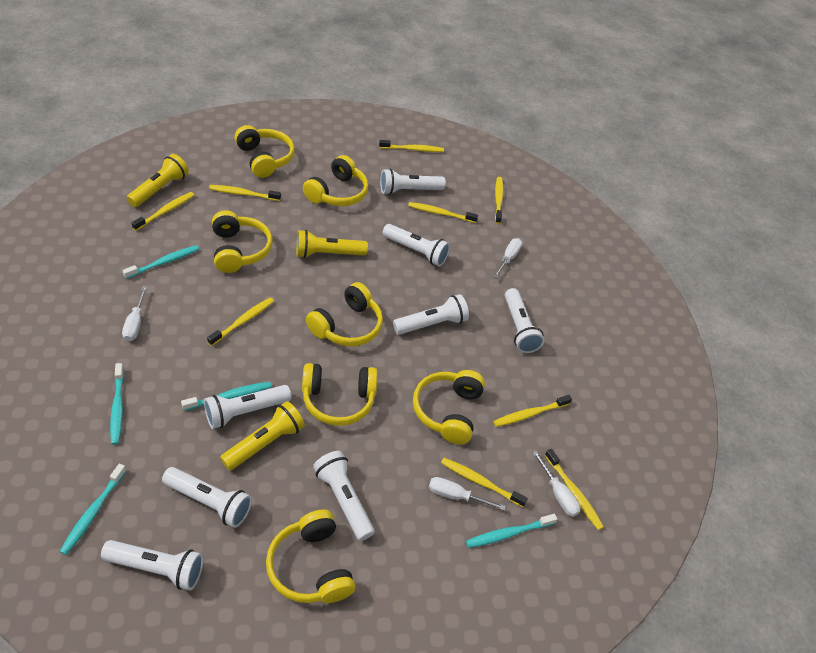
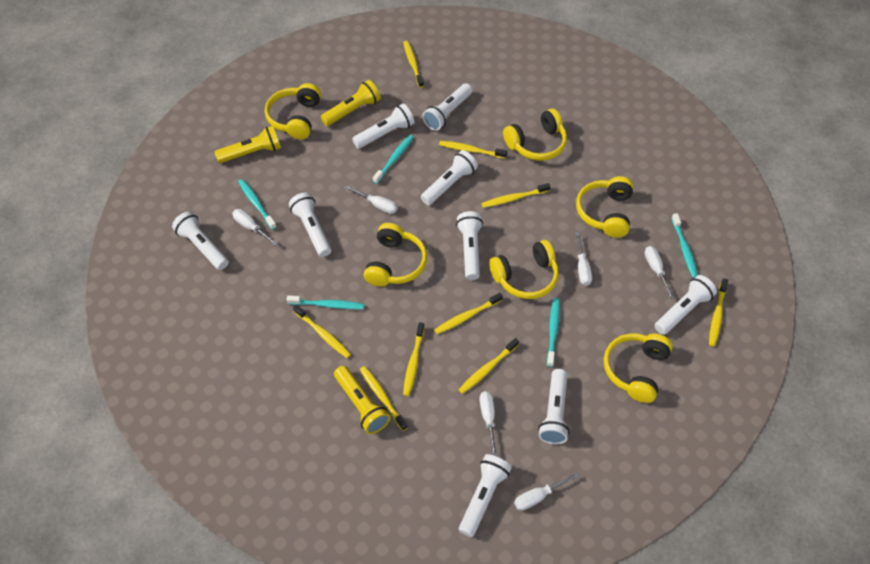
white flashlight: [101,540,204,591] [162,467,252,528] [204,385,291,429] [313,451,374,541] [380,169,446,195] [382,224,450,267] [393,294,469,335] [505,288,544,353] = 8 -> [172,211,229,270] [289,193,332,257] [352,103,414,149] [421,150,478,205] [422,83,473,131] [456,211,483,280] [459,454,512,537] [538,369,569,444] [655,275,717,335] = 9
white screwdriver: [122,286,147,341] [429,477,506,510] [493,238,522,278] [532,451,580,517] = 4 -> [232,209,278,246] [345,185,398,214] [480,391,497,456] [514,473,579,511] [576,232,592,286] [644,246,675,299] = 6
yellow headphones: [212,210,273,273] [235,125,295,178] [266,509,355,603] [302,363,378,426] [303,155,368,206] [306,282,383,346] [413,370,485,444] = 7 -> [265,83,321,139] [364,223,427,287] [489,240,559,299] [503,108,567,161] [576,176,634,238] [604,333,673,403] = 6

